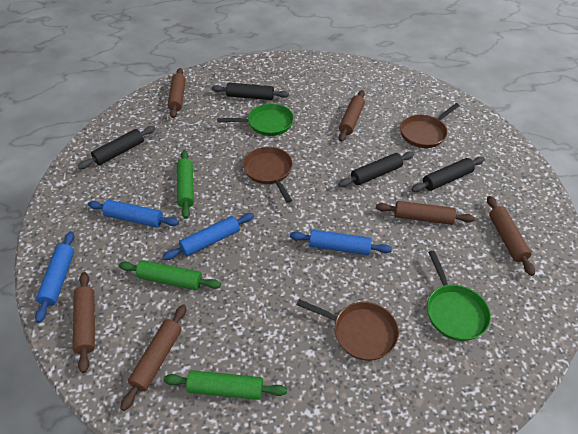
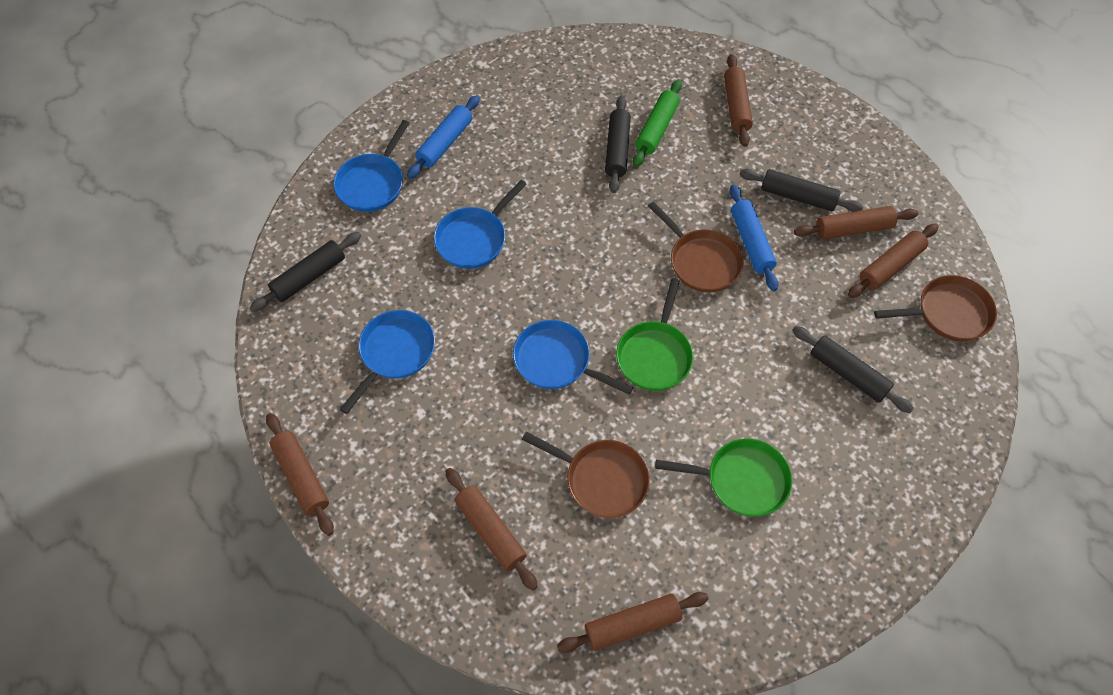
blue pan: none = 0 -> [333,120,410,212] [340,310,435,414] [434,180,527,269] [513,320,633,395] = 4
blue rolling pin: [35,231,75,323] [88,200,179,227] [162,213,254,260] [290,230,392,255] = 4 -> [407,95,480,179] [730,184,779,291] = 2
green rolling pin: [119,260,221,290] [163,370,287,400] [177,150,194,219] = 3 -> [633,79,682,167] = 1

